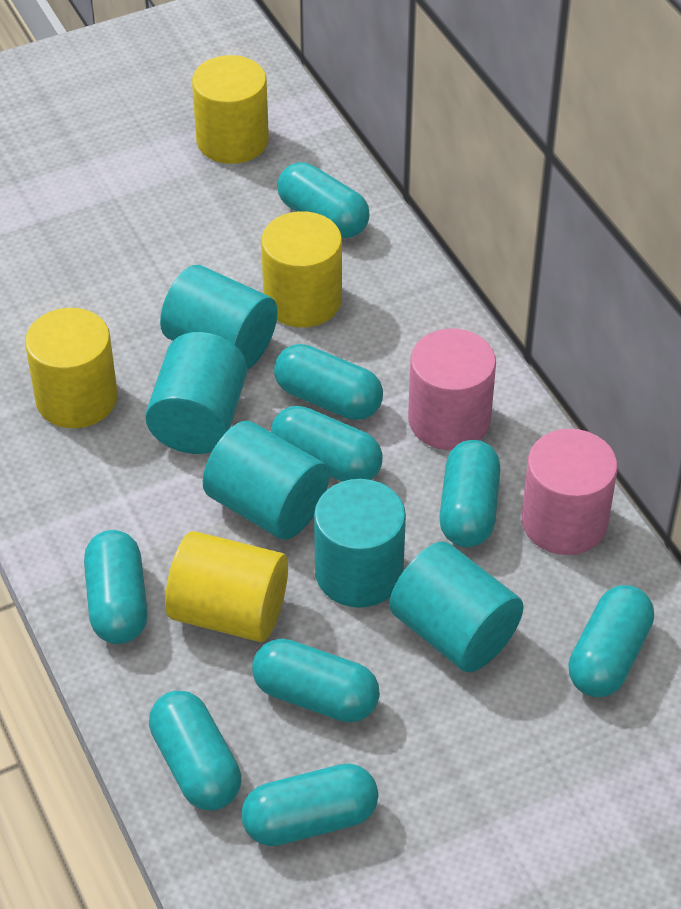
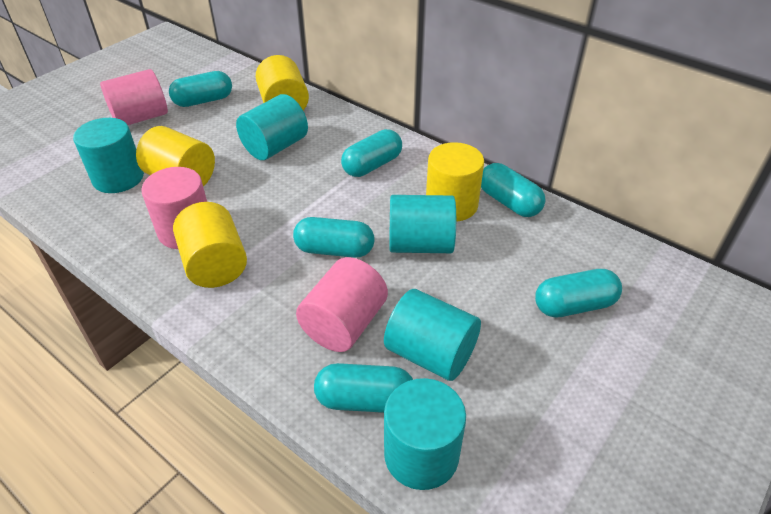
pink cylinder: [408,329,496,450] [521,429,618,555] = 2 -> [100,69,168,125] [141,167,207,249] [296,257,388,352] = 3
turquoise capsule: [84,530,148,644] [149,691,241,811] [241,763,378,846] [252,638,380,723] [271,406,383,481] [274,344,383,420] [278,162,370,238] [439,440,500,547] [568,585,654,697] = 9 -> [169,71,232,107] [293,217,374,258] [314,363,413,413] [341,129,402,177] [481,163,546,217] [535,269,622,317] = 6

